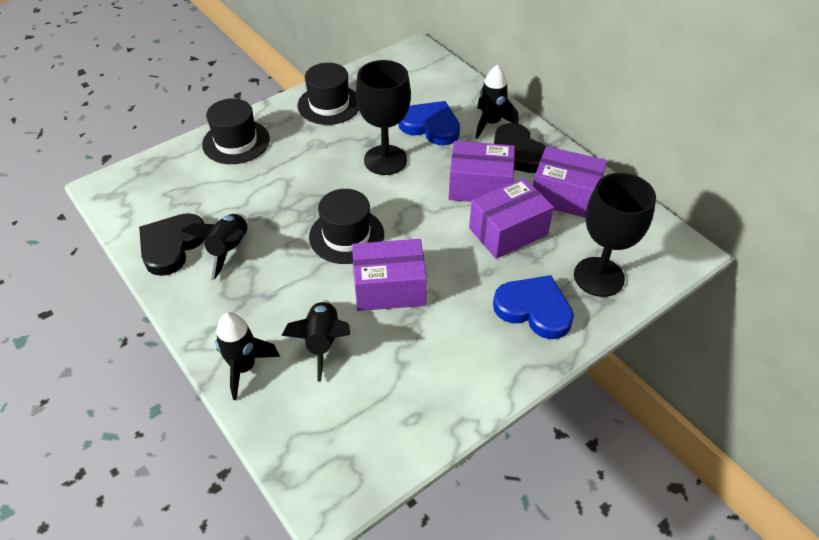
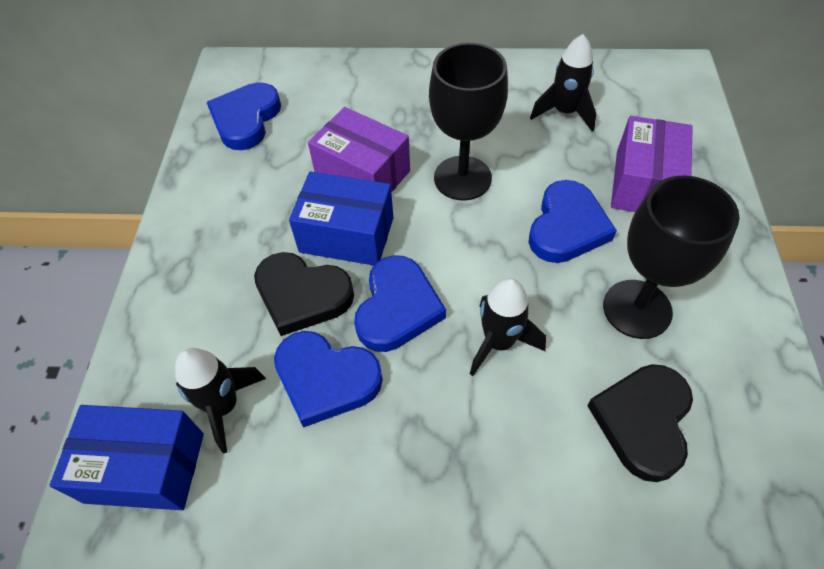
black hat: [202,98,270,164] [297,63,359,125] [309,189,384,264] = 3 -> none = 0
black rocket: [181,213,248,280] [215,312,280,400] [281,300,350,382] [476,65,519,139] = 4 -> [175,348,266,453] [470,278,546,376] [530,34,596,131] = 3
blue box: none = 0 -> [49,405,204,510] [289,171,393,266] = 2
blue heart: [398,101,460,145] [493,275,574,339] = 2 -> [207,82,281,150] [274,331,383,428] [354,255,446,352] [529,180,617,263] = 4
purple box: [352,239,427,311] [448,141,515,202] [469,178,554,259] [533,146,607,218] = 4 -> [308,107,410,192] [611,116,693,212] = 2

